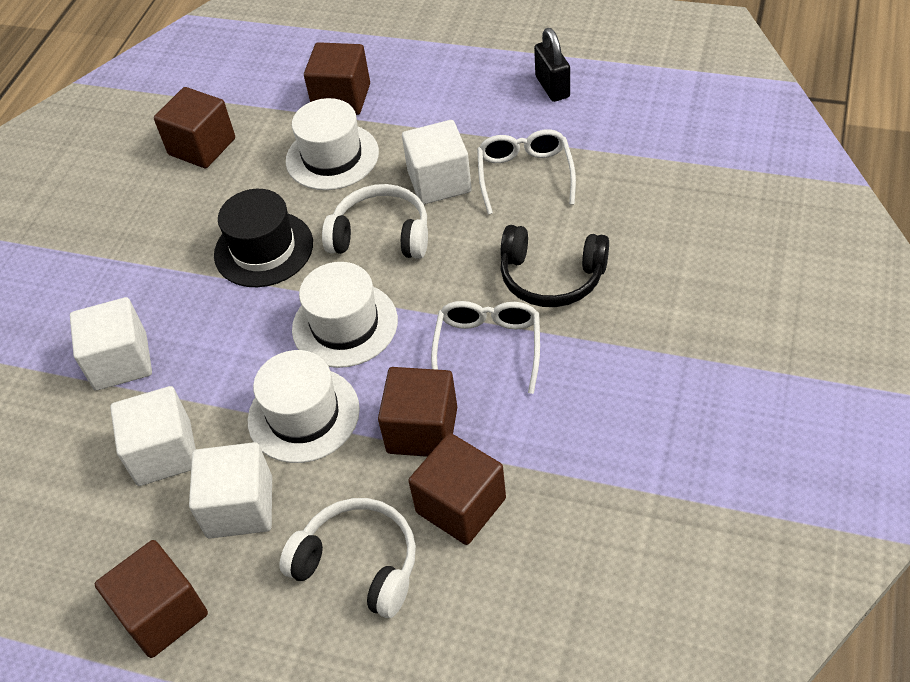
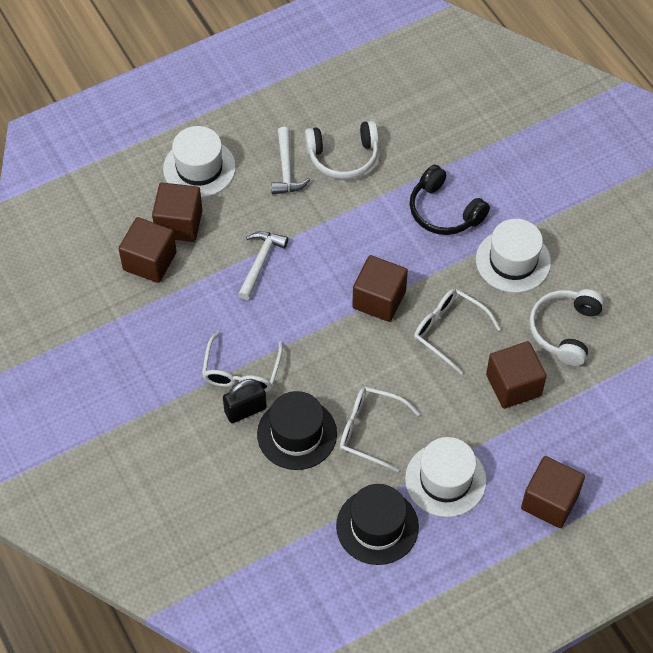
black hat: [214,189,313,287] = 1 -> [257,391,337,470] [336,484,419,565] = 2
white cube: [70,297,152,391] [110,386,196,486] [189,442,272,538] [402,120,472,204] = 4 -> none = 0
white glasses: [431,301,540,394] [477,129,576,215] = 2 -> [202,331,283,392] [340,387,420,472] [414,289,501,375] = 3
white hammer: none = 0 -> [238,231,288,300] [271,127,310,195] = 2

